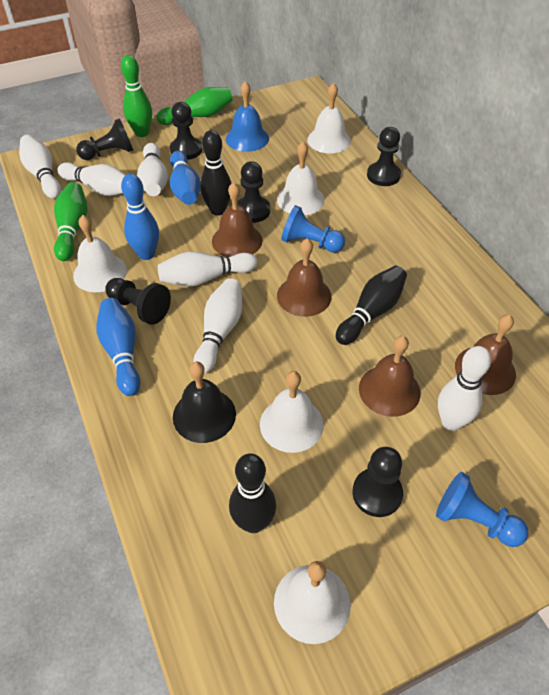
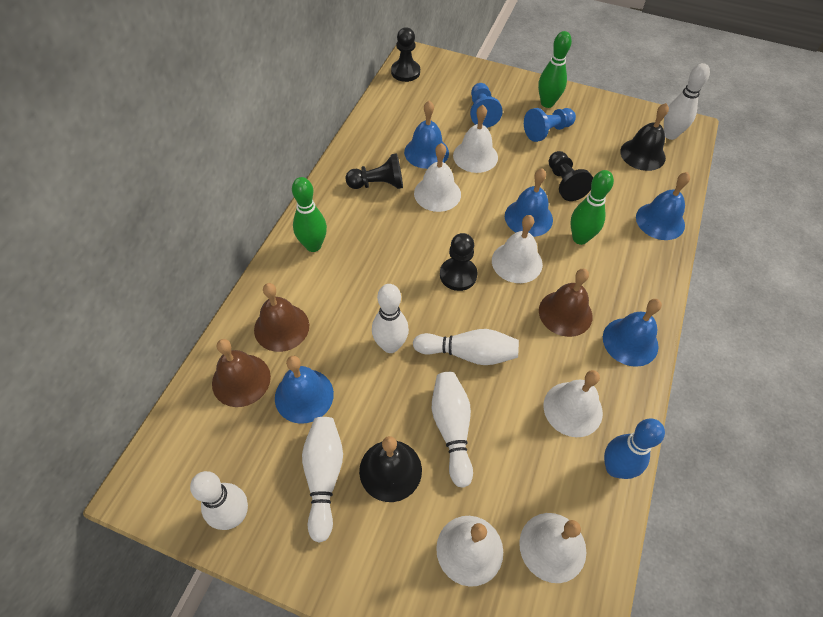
black bell: [173,362,236,443] = 1 -> [359,436,422,502] [620,103,669,171] = 2
black bowling pin: [200,130,231,216] [229,453,276,533] [336,266,407,345] = 3 -> none = 0
black pawn: [76,118,133,160] [105,278,171,325] [170,102,202,160] [238,161,270,223] [352,447,403,517] [367,127,401,186] = 6 -> [345,153,403,189] [391,27,420,82] [440,233,477,291] [549,151,593,201] = 4
blue bell: [226,81,269,152] = 1 -> [275,356,334,424] [404,101,449,169] [505,168,553,237] [603,299,662,367] [636,172,690,240] = 5
blue bowling pin: [96,298,141,396] [121,174,159,260] [170,151,201,205] = 3 -> [604,418,665,479] = 1
brown bell: [212,182,263,257] [277,238,332,317] [359,336,421,417] [455,315,516,395] = 4 -> [212,339,271,407] [254,283,309,352] [539,269,593,337] = 3
white bell: [73,215,127,292] [260,371,324,453] [274,561,350,644] [277,142,325,215] [307,83,351,154] = 5 -> [414,143,461,212] [436,516,503,587] [453,105,498,173] [492,215,543,283] [519,513,586,583] [544,370,603,437] = 6

